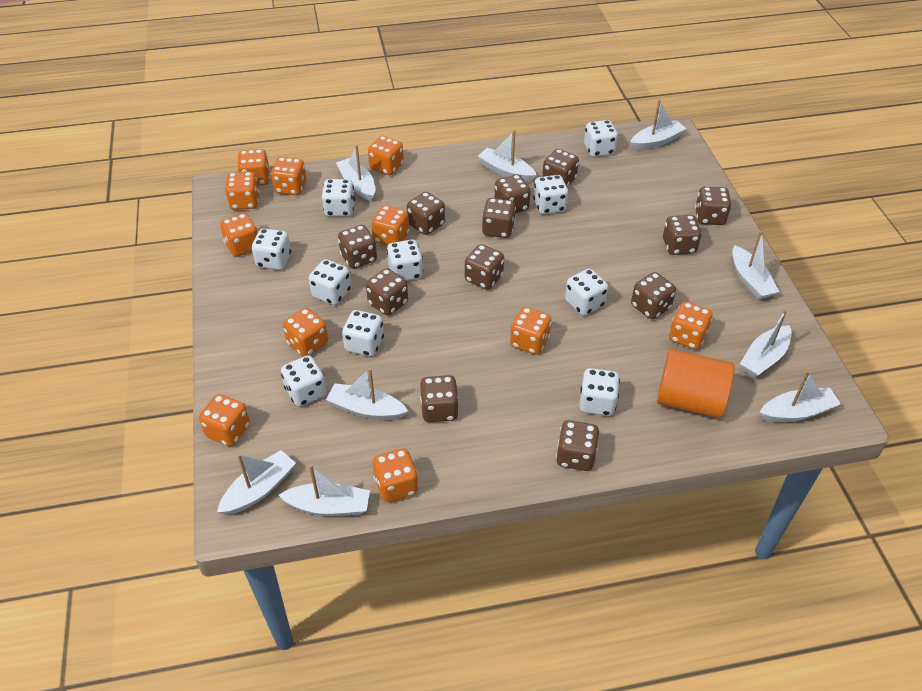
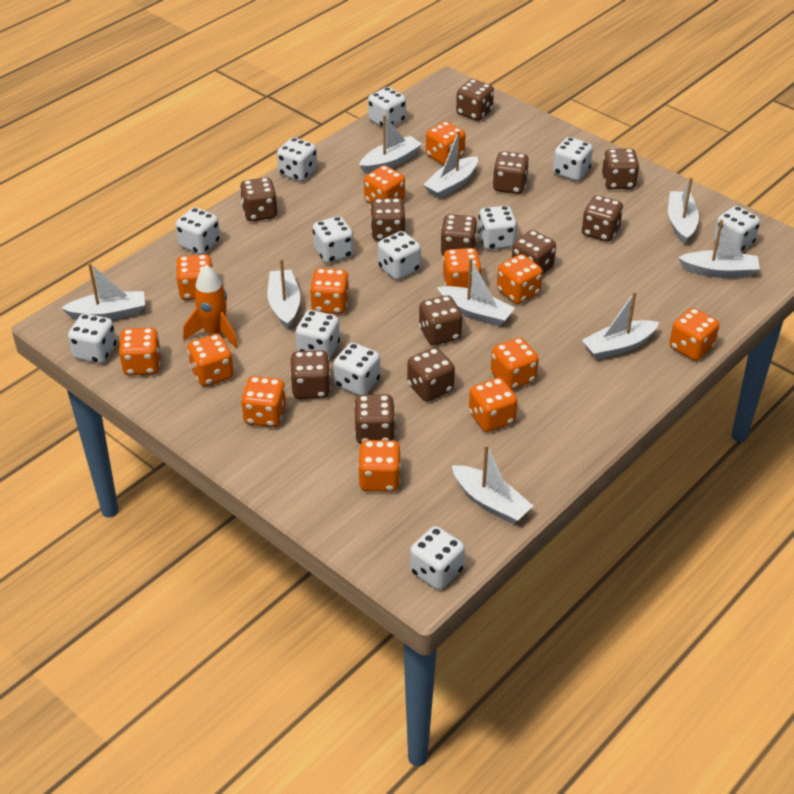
orange cylinder: [657,349,734,418] = 1 -> none = 0
orange dice: [199,394,250,446] [220,213,258,257] [225,172,259,210] [237,149,270,186] [271,157,307,195] [283,308,328,357] [368,136,404,175] [372,205,409,246] [373,448,419,502] [510,307,552,355] [669,302,713,349] = 11 -> [119,328,161,376] [176,254,212,300] [187,334,234,386] [241,376,286,427] [310,268,349,314] [358,440,401,492] [364,165,405,204] [426,121,466,165] [443,248,482,288] [469,378,517,432] [491,337,539,390] [497,254,543,304] [669,308,719,361] = 13
orange rocket: none = 0 -> [183,265,238,348] = 1
white dice: [252,228,291,270] [281,355,327,407] [309,259,351,305] [322,179,355,217] [342,310,384,356] [387,239,423,281] [533,175,568,214] [565,269,608,316] [579,368,620,416] [584,120,618,157] = 10 -> [68,314,117,364] [176,207,220,255] [277,137,317,181] [295,310,340,358] [313,216,354,263] [333,343,380,396] [368,87,406,128] [378,231,421,280] [410,526,465,590] [478,206,517,250] [553,137,593,181] [713,206,760,252] = 12

